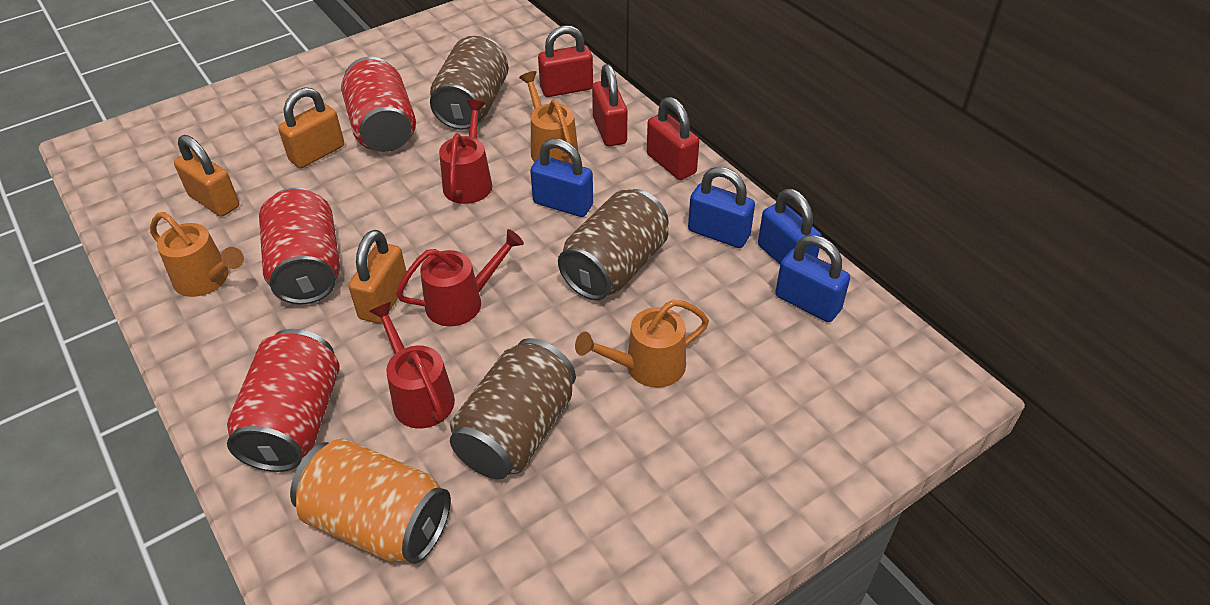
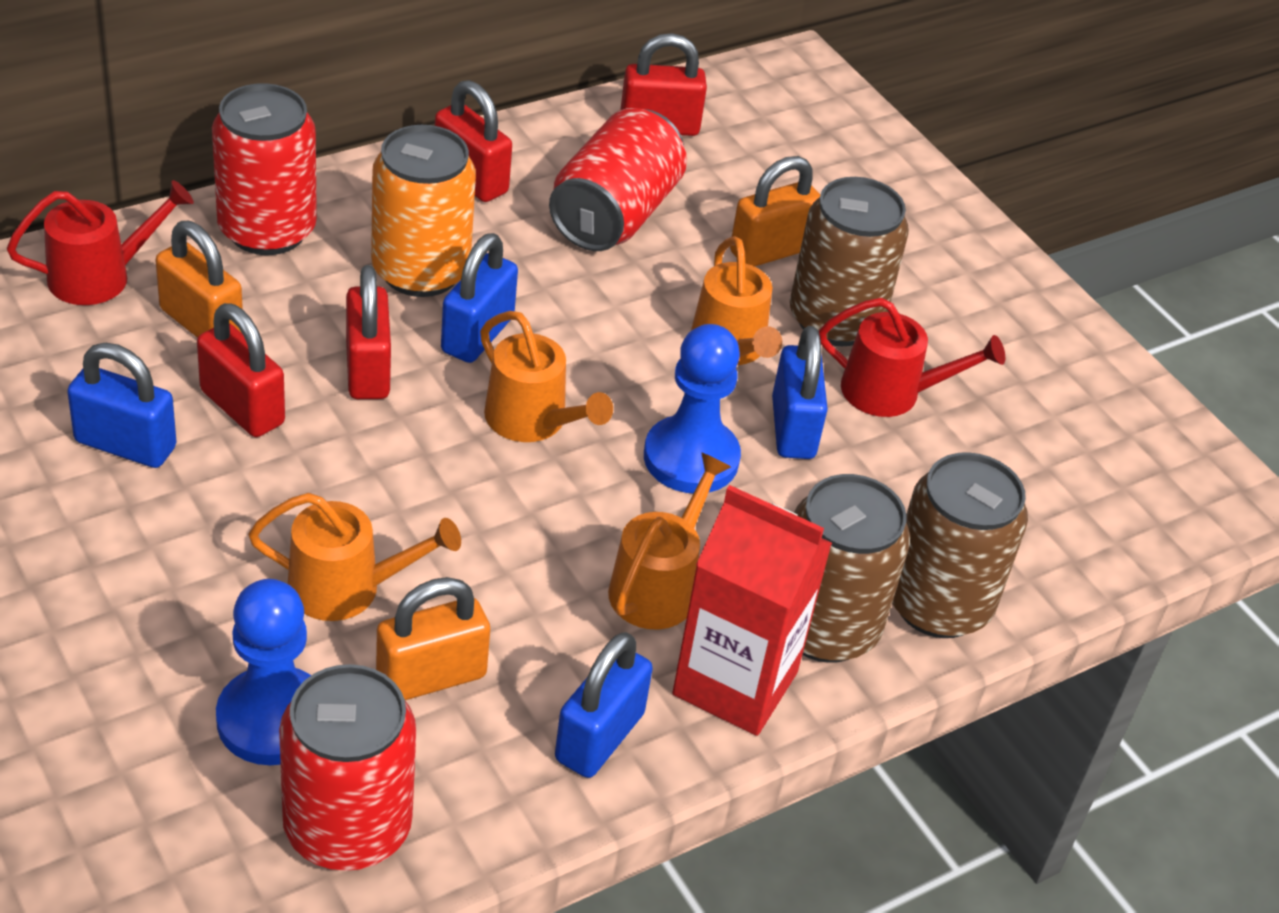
blue pawn: none = 0 -> [216,579,311,765] [644,324,741,494] = 2
orange watering can: [150,212,244,297] [519,71,578,163] [575,299,709,388] = 3 -> [248,493,461,621] [480,311,613,442] [608,453,731,629] [691,236,782,365] = 4
red carton: none = 0 -> [672,485,832,736] = 1
red padlock: [538,26,593,97] [592,64,627,146] [647,97,699,180] = 3 -> [197,303,285,437] [346,265,391,399] [435,80,512,202] [620,33,707,136] = 4
red watering can: [369,302,455,428] [396,229,524,326] [439,100,492,204] = 3 -> [7,180,194,305] [819,298,1005,417] = 2

